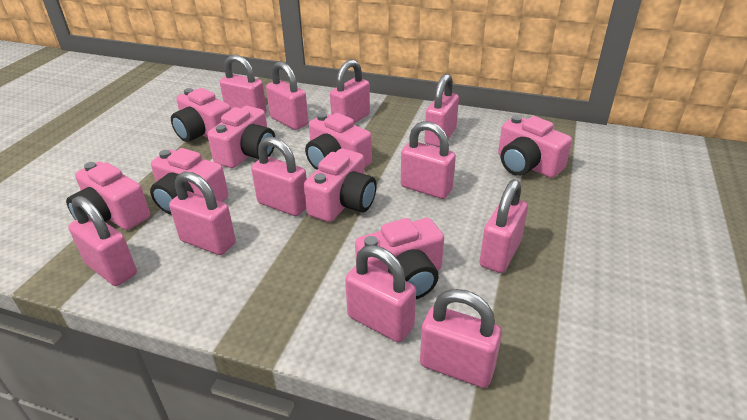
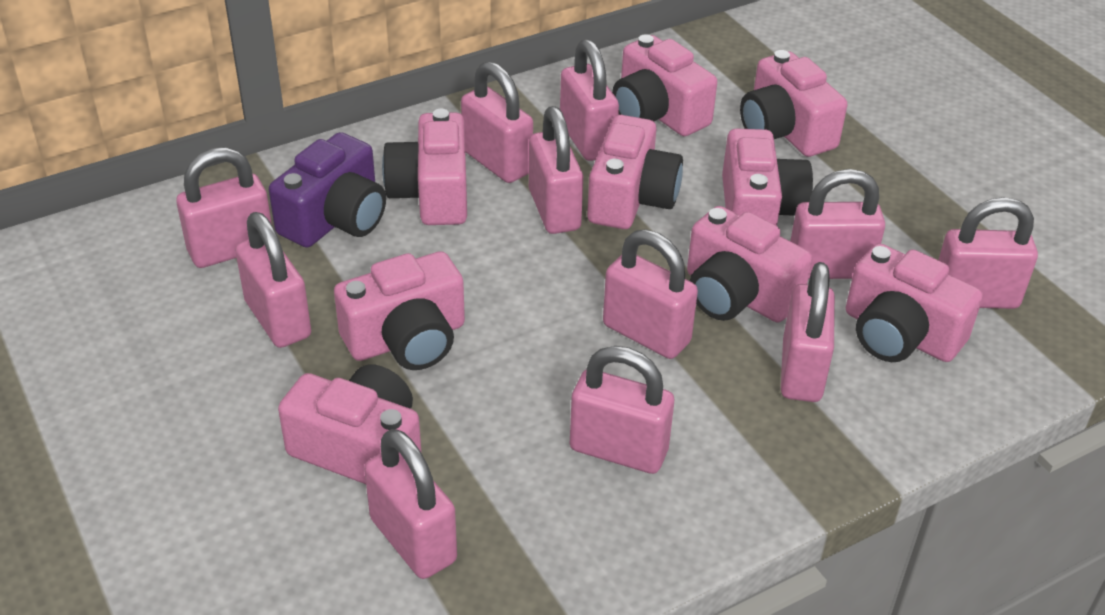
pink camera: [66,162,150,230] [150,148,228,215] [171,88,231,142] [207,106,275,168] [304,149,377,222] [305,113,372,170] [355,218,444,299] [498,115,572,178] = 8 -> [278,364,422,484] [334,251,465,370] [382,109,467,225] [587,115,683,229] [612,34,717,136] [687,206,812,322] [722,128,813,226] [740,50,847,157] [846,243,983,362] = 9
purple camera: none = 0 -> [269,132,386,248] = 1

